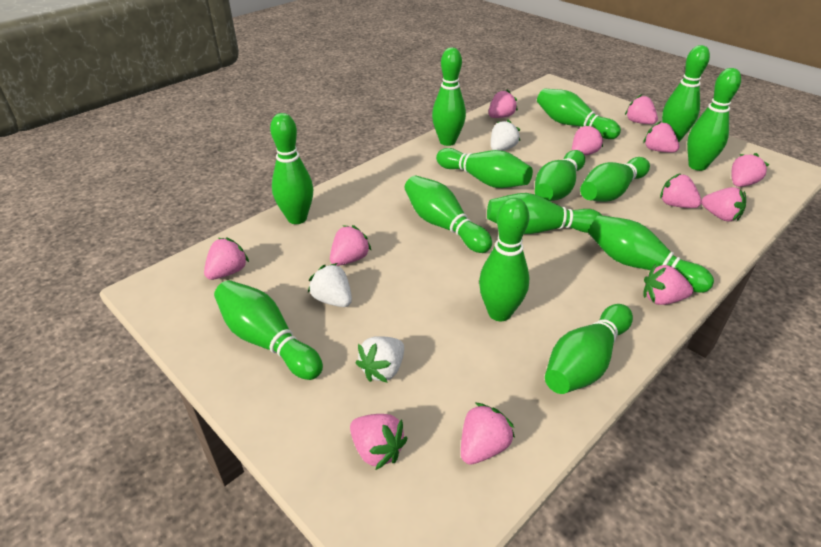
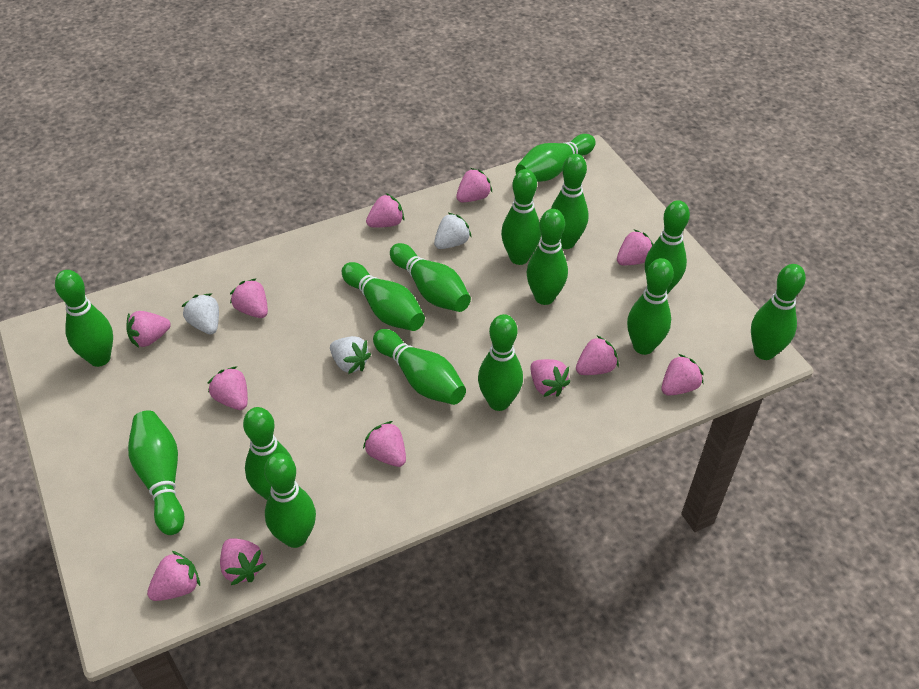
green bowling pin: [214,280,323,380] [270,113,313,224] [404,175,492,253] [432,47,466,146] [436,148,533,188] [479,198,530,321] [487,193,603,234] [535,150,585,201] [537,88,621,139] [545,304,633,394] [580,157,650,202] [588,215,714,293] [662,45,710,142] [687,68,741,171] = 14 -> [55,270,113,367] [128,410,185,535] [243,407,292,500] [264,453,316,548] [342,262,425,331] [373,329,466,405] [390,243,471,312] [478,314,523,411] [501,169,541,265] [515,134,596,182] [526,209,568,305] [551,154,589,249] [627,258,674,355] [645,200,690,294] [751,264,806,360] = 15

